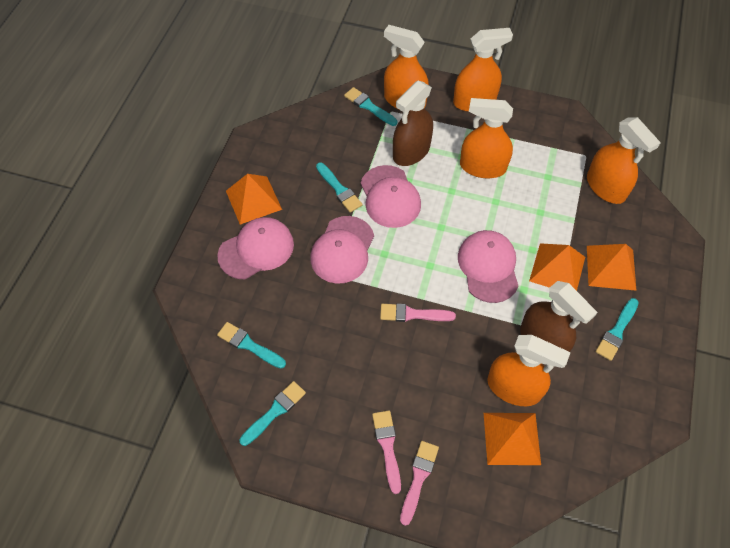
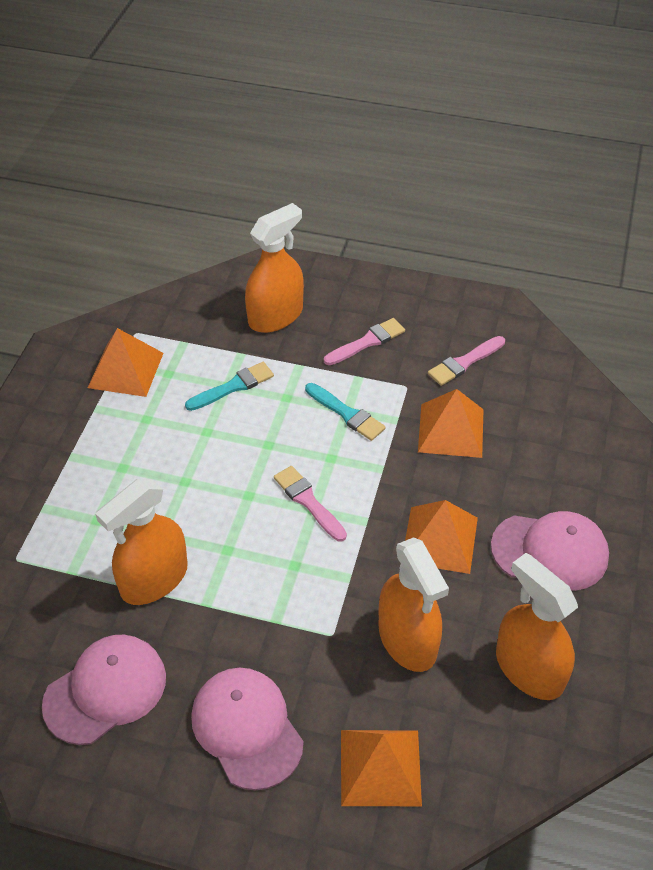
brown spray bottle: [393,81,433,166] [520,281,597,352] = 2 -> none = 0
orange spray bottle: [384,25,429,109] [453,28,513,112] [460,98,513,178] [487,335,571,406] [587,117,661,204] = 5 -> [95,479,188,605] [245,203,304,333] [379,537,449,672] [496,553,578,700] = 4
pink cap: [218,217,294,279] [310,216,374,284] [361,165,421,228] [458,230,519,303] = 4 -> [42,635,166,745] [191,668,304,790] [491,511,609,591] = 3
turquoise brush: [217,322,286,368] [240,381,306,446] [316,162,362,213] [344,87,397,126] [596,298,639,361] = 5 -> [185,362,274,411] [305,383,386,441] = 2

